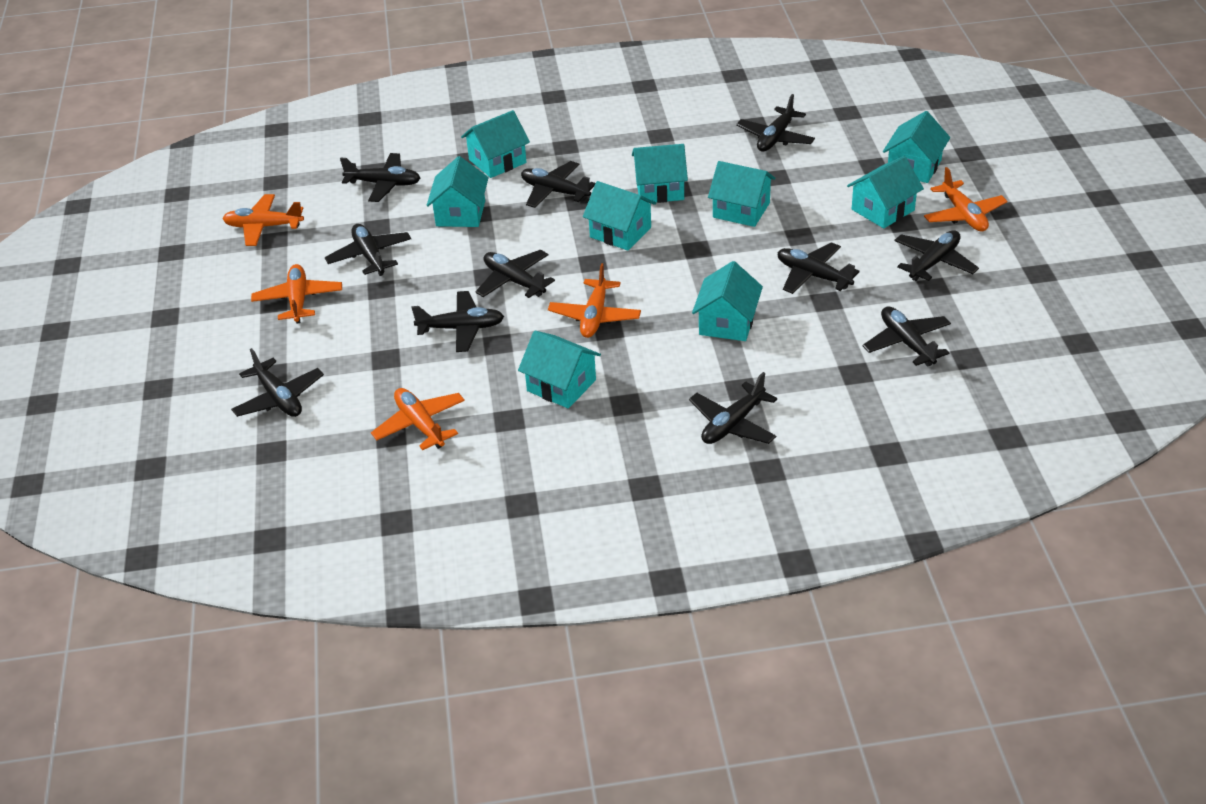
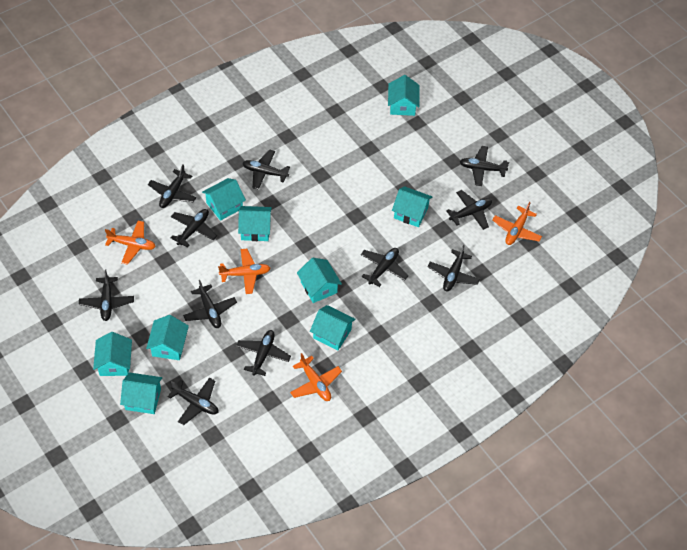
orange plane: [222,194,304,246] [251,264,342,324] [371,388,465,450] [548,263,641,338] [924,167,1007,232] = 5 -> [105,221,156,265] [218,249,270,294] [290,353,342,401] [492,202,542,245] = 4

